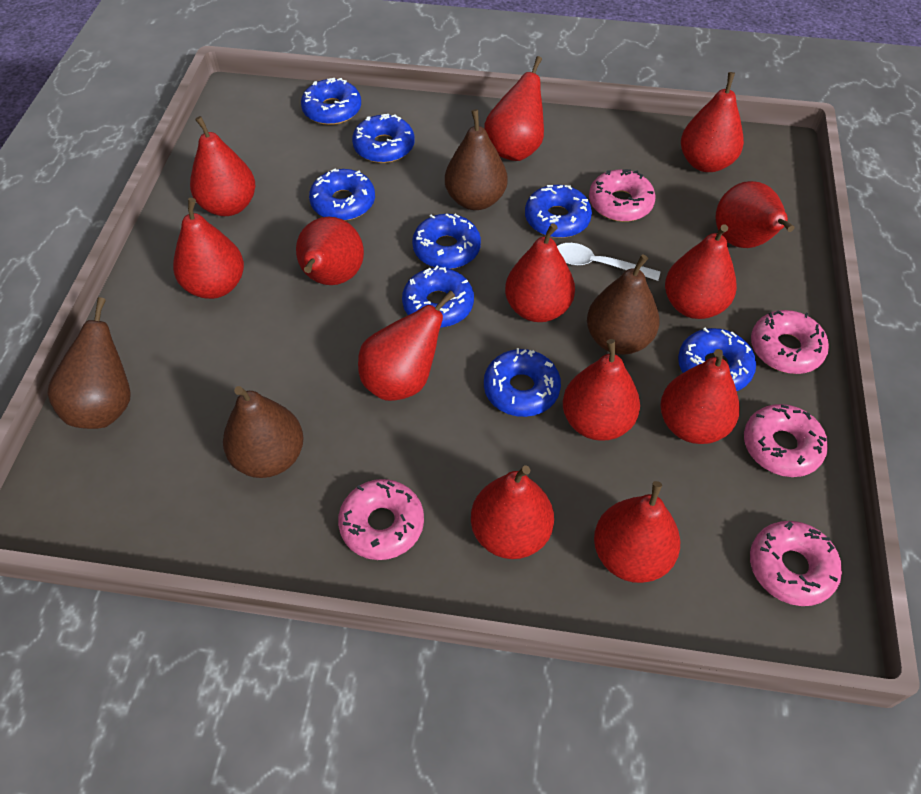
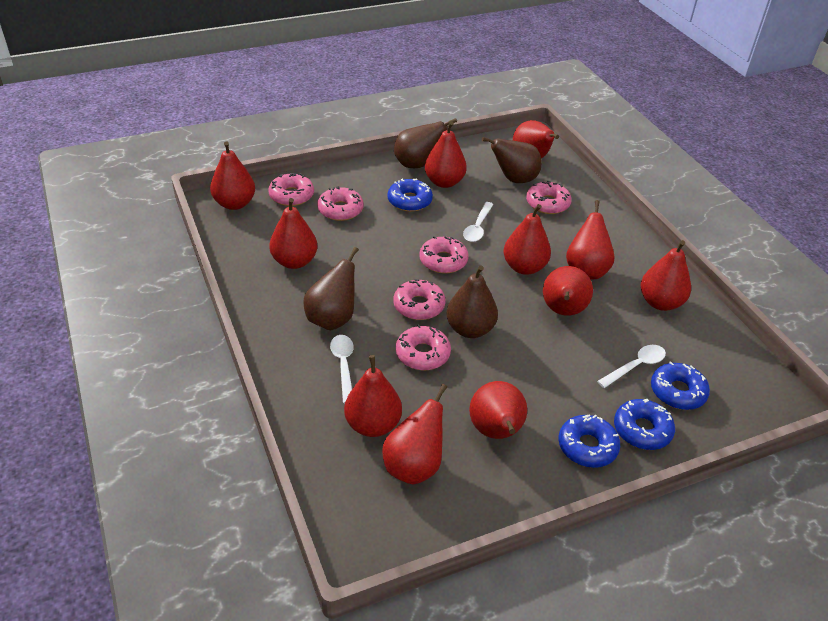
blue donut: [301,78,361,125] [309,169,375,221] [352,114,415,163] [402,266,474,328] [412,213,481,269] [484,348,561,417] [525,185,592,238] [678,328,756,391] = 8 -> [387,178,433,212] [559,415,620,468] [614,399,675,450] [651,361,710,410] = 4
pink donut: [338,479,424,560] [589,169,656,222] [744,404,828,477] [750,521,842,606] [751,310,829,374] = 5 -> [268,173,314,206] [317,186,363,221] [393,279,446,320] [396,324,451,370] [419,236,469,274] [526,181,572,214] = 6
red pear: [173,198,244,299] [190,116,255,216] [296,217,364,285] [358,290,455,401] [471,465,554,559] [485,56,544,161] [505,223,575,322] [563,339,640,441] [594,481,680,583] [660,349,740,444] [665,224,737,319] [681,72,744,172] [715,181,794,248] = 13 -> [210,141,255,210] [269,198,317,269] [344,355,402,437] [382,384,447,484] [425,121,467,188] [469,381,527,439] [503,204,551,275] [513,120,559,158] [543,266,593,316] [566,200,615,279] [641,240,691,311] = 11
white spoon: [557,243,661,281] = 1 -> [330,335,354,403] [463,202,493,242] [597,345,666,388] = 3

